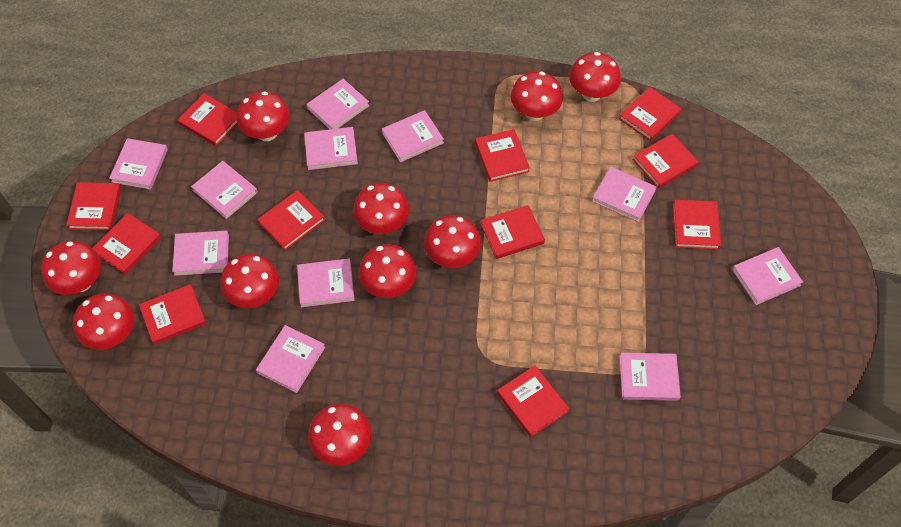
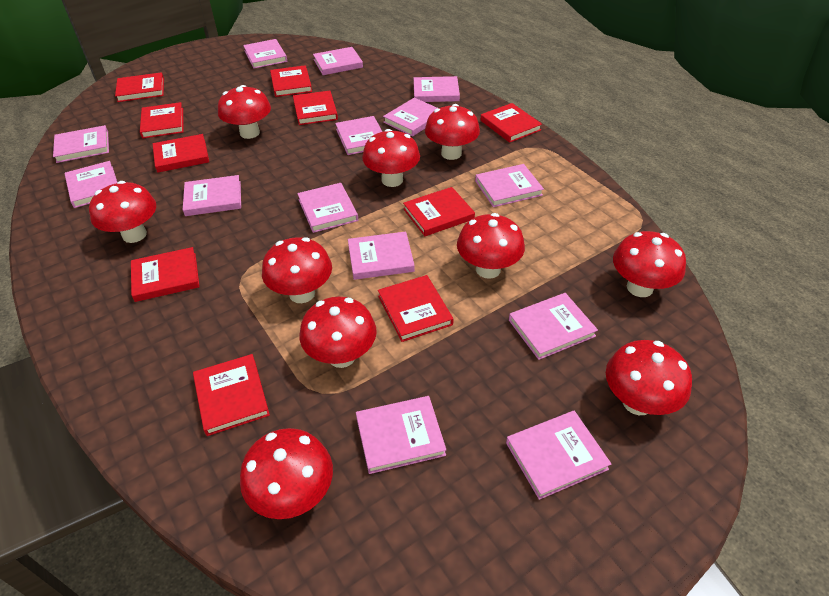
pink book: [109,138,168,190] [172,231,229,276] [191,161,258,219] [256,325,325,393] [297,258,355,307] [304,127,358,170] [306,79,369,129] [382,110,444,162] [592,167,657,222] [619,353,681,401] [732,247,803,305] = 11 -> [53,125,109,163] [64,161,118,208] [183,175,241,216] [243,39,287,68] [297,183,358,233] [313,47,363,75] [335,116,382,155] [348,232,415,280] [356,396,446,474] [383,98,437,137] [414,76,460,102] [475,164,544,207] [506,411,611,500] [509,293,598,360] = 14
red book: [66,182,121,230] [93,213,161,275] [139,284,206,345] [177,93,237,146] [257,190,325,250] [475,129,530,182] [481,205,545,259] [497,365,570,437] [619,87,682,141] [633,134,699,188] [673,200,721,250] = 11 -> [115,72,164,102] [131,247,200,302] [140,102,183,139] [153,134,209,173] [193,354,270,436] [270,65,312,97] [293,91,338,125] [378,275,454,342] [403,187,475,236] [481,103,542,143] = 10

